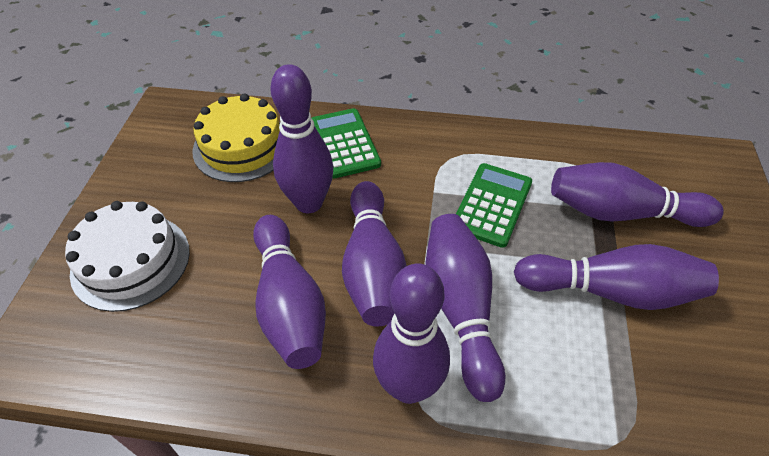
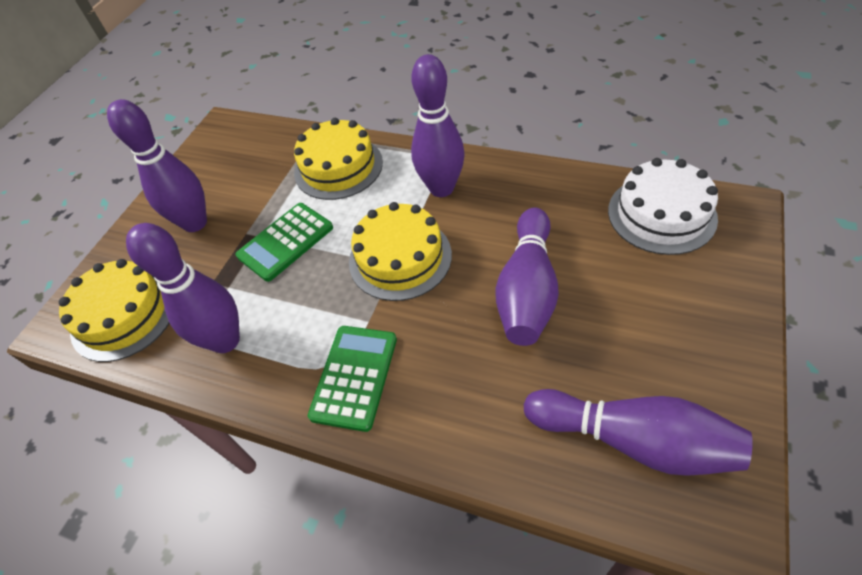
purple bowling pin: [253,215,326,369] [270,64,333,213] [342,181,407,327] [373,264,450,404] [425,214,505,402] [514,244,719,310] [551,162,724,227] = 7 -> [107,99,207,232] [126,223,240,353] [411,54,465,197] [495,207,559,346] [524,389,753,476] = 5
yellow cake: [192,93,280,182] = 1 -> [59,259,169,362] [294,118,383,200] [349,202,452,301] = 3

